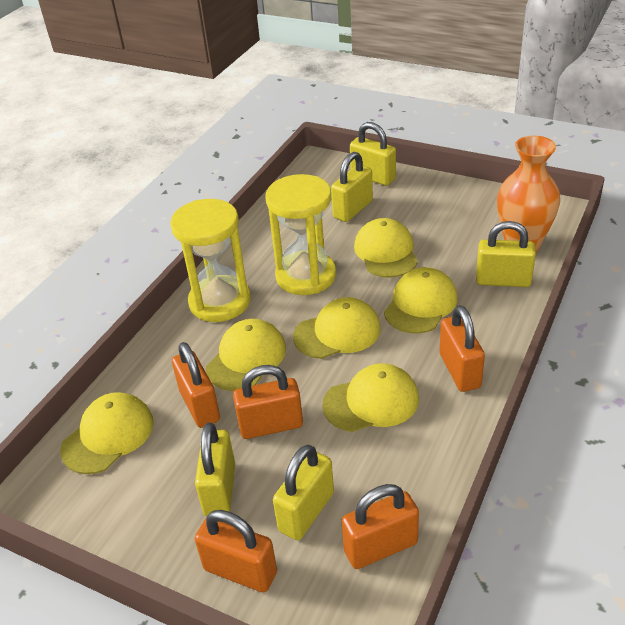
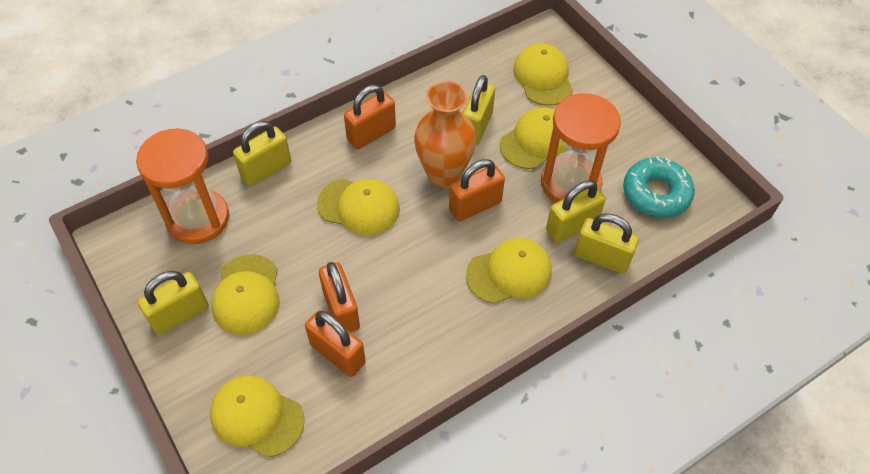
orange hourglass: none = 0 -> [136,128,229,244] [541,93,621,203] = 2
orange padlock: [172,342,220,428] [195,510,277,593] [233,365,303,439] [341,484,419,569] [439,305,485,392] = 5 -> [305,310,366,377] [319,262,360,333] [344,85,396,149] [449,159,505,222] = 4
turquoise donut: none = 0 -> [623,156,695,218] = 1
yellow hourglass: [170,199,251,322] [265,174,336,295] = 2 -> none = 0

